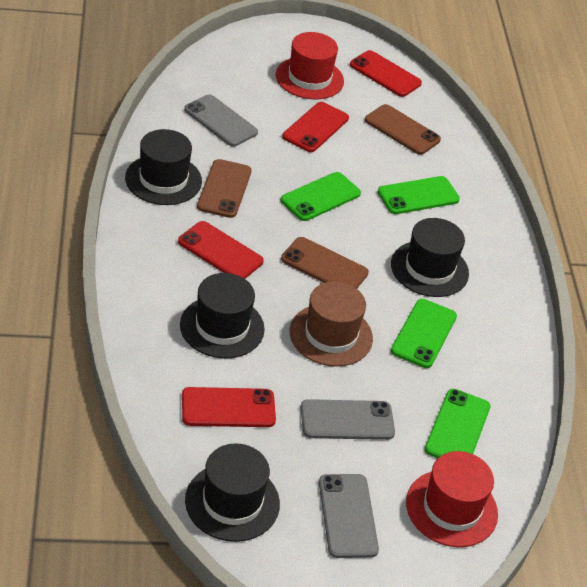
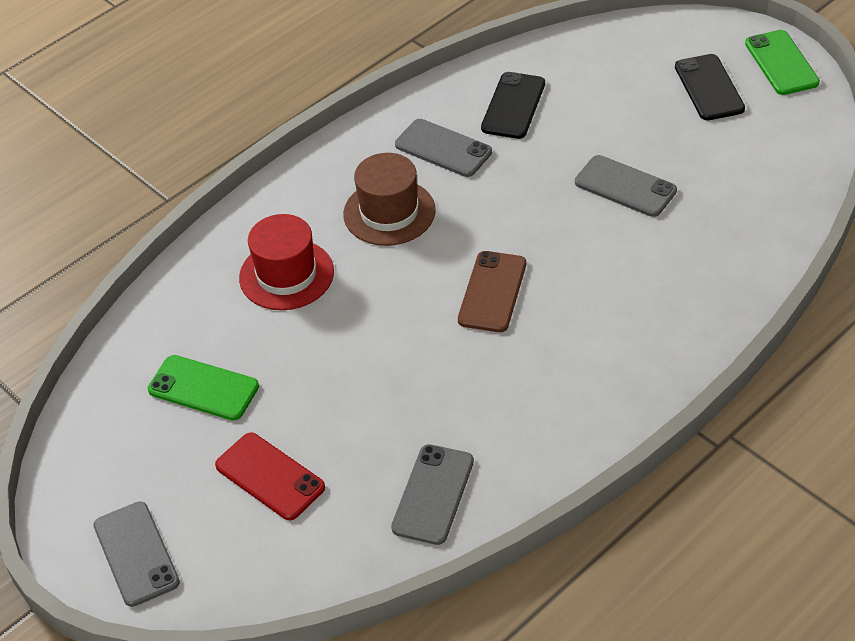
black hat: [125,129,202,205] [180,273,265,358] [185,443,280,542] [391,218,469,297] = 4 -> none = 0
black phone: none = 0 -> [481,72,545,139] [675,54,745,121] = 2
brown phone: [197,159,252,218] [281,237,369,289] [365,104,441,155] = 3 -> [458,251,526,332] = 1
green phone: [281,172,361,221] [378,176,460,214] [391,299,457,368] [425,389,491,458] = 4 -> [148,355,259,421] [745,30,820,95] = 2
grey phone: [184,95,258,147] [300,399,395,440] [319,474,379,558] = 3 -> [93,502,180,607] [391,444,474,545] [395,119,492,177] [575,155,677,217] = 4
red hat: [276,32,344,99] [406,451,498,547] = 2 -> [239,214,334,310] = 1
red phone: [178,221,264,279] [182,387,276,427] [282,102,349,152] [350,50,422,97] = 4 -> [215,433,325,520] = 1

